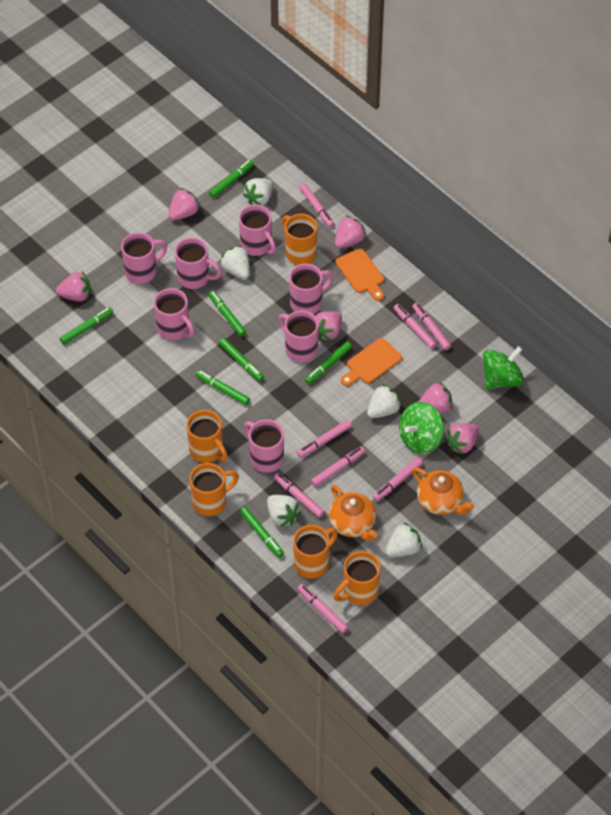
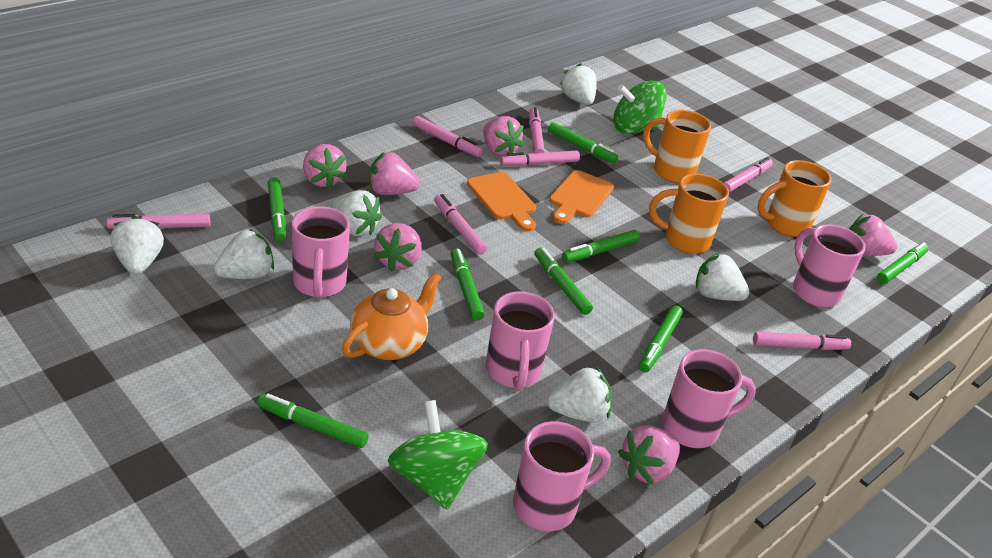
green marker: [60,307,113,344] [195,370,250,405] [208,291,246,337] [209,160,254,198] [219,338,264,381] [240,507,284,558] [305,342,352,384] = 7 -> [257,394,369,448] [268,177,286,241] [451,248,485,321] [534,248,593,315] [548,122,618,163] [562,230,640,263] [639,305,683,372] [877,243,929,284] = 8
orange mug: [186,410,228,463] [189,463,239,516] [282,214,318,265] [293,525,338,579] [333,551,381,605] = 5 -> [643,110,711,183] [649,174,729,254] [757,160,832,237] = 3
orange teapot: [329,485,377,542] [412,468,474,515] = 2 -> [342,272,442,360] = 1
pink marker: [274,473,324,518] [297,420,352,458] [297,584,348,633] [299,183,334,227] [311,447,365,487] [373,458,423,501] [394,304,437,349] [412,303,451,350] = 8 -> [106,214,210,229] [413,116,483,157] [434,194,487,255] [500,151,580,166] [529,107,545,153] [724,157,773,192] [753,332,851,350] = 7
pink mug: [121,233,167,284] [154,288,195,340] [175,237,222,289] [239,205,276,256] [244,419,284,473] [278,311,319,363] [289,264,333,314] = 7 -> [292,206,350,297] [486,292,555,390] [513,421,611,531] [662,349,756,448] [793,224,866,307] = 5
white strawberry: [220,246,250,279] [243,178,273,206] [267,495,301,527] [367,384,402,418] [385,523,422,557] = 5 -> [110,216,164,274] [214,229,274,279] [331,190,382,236] [547,367,612,422] [560,63,597,105] [696,253,749,301] = 6

